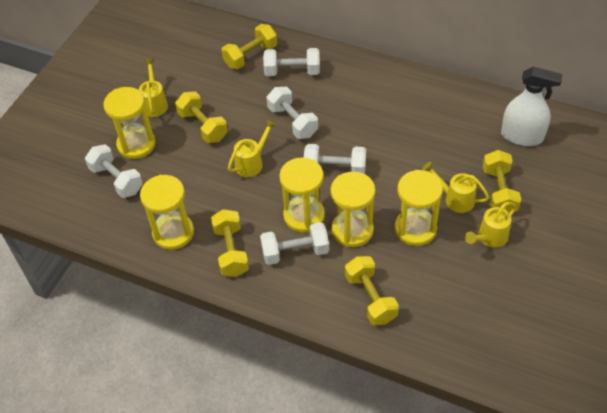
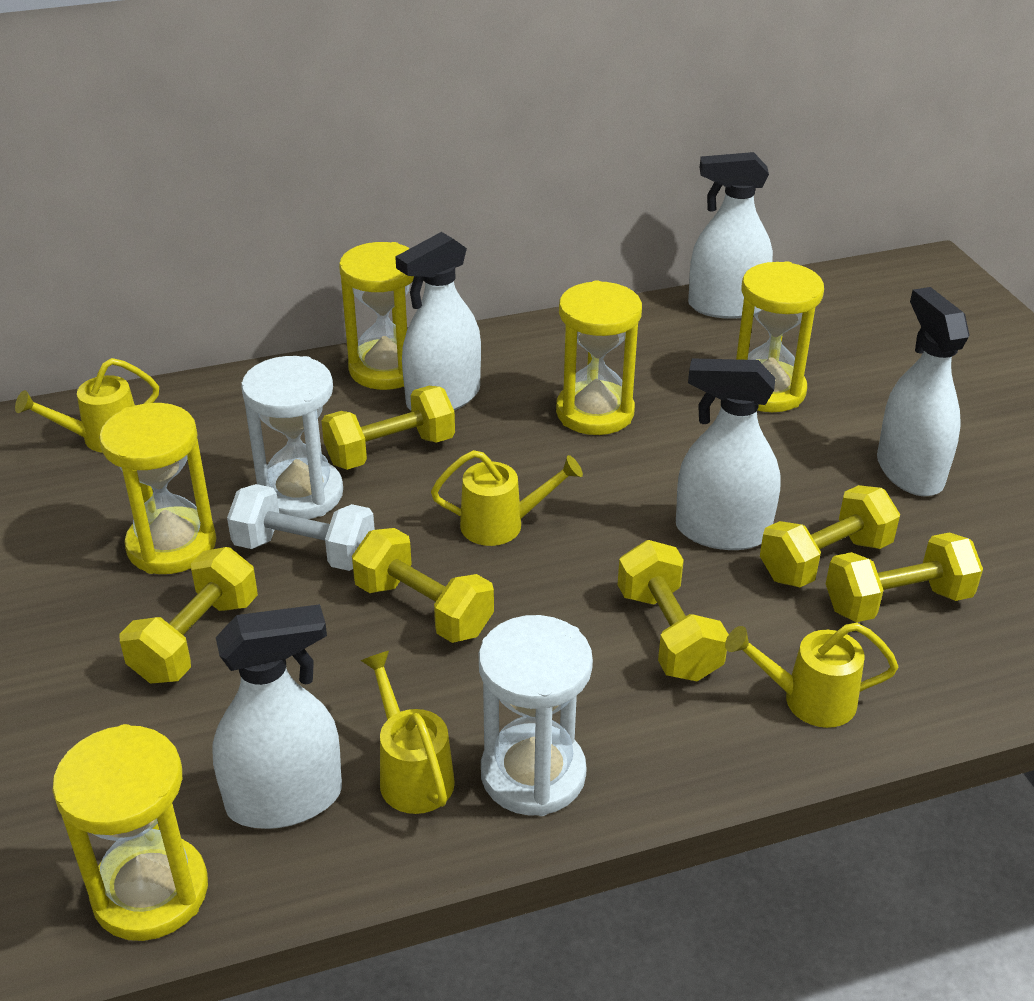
white dumbbell: [85,144,143,198] [260,222,329,265] [263,48,320,76] [267,87,318,139] [304,144,366,174] = 5 -> [227,484,375,571] = 1
white hourglass: none = 0 -> [241,356,343,519] [479,615,593,816] = 2
white spray bottle: [501,67,563,146] = 1 -> [212,604,342,829] [395,232,481,410] [676,358,781,550] [688,152,773,319] [877,287,970,496] = 5
yellow dumbbell: [175,91,228,143] [211,209,249,277] [222,24,277,69] [345,256,399,325] [483,150,521,213] = 5 -> [119,547,258,684] [321,386,455,470] [352,528,494,643] [618,540,729,681] [760,485,900,587] [826,532,983,622] = 6

